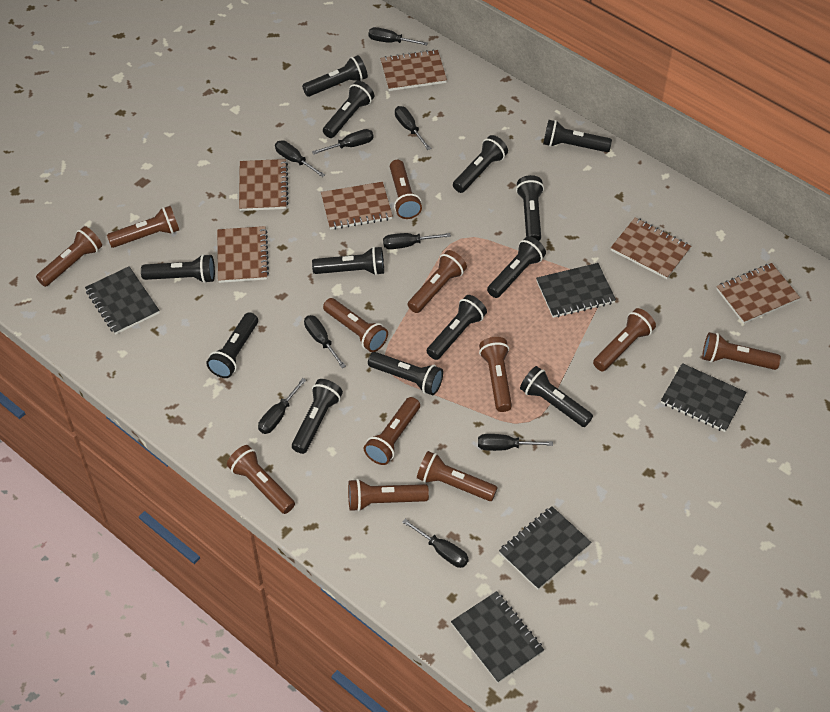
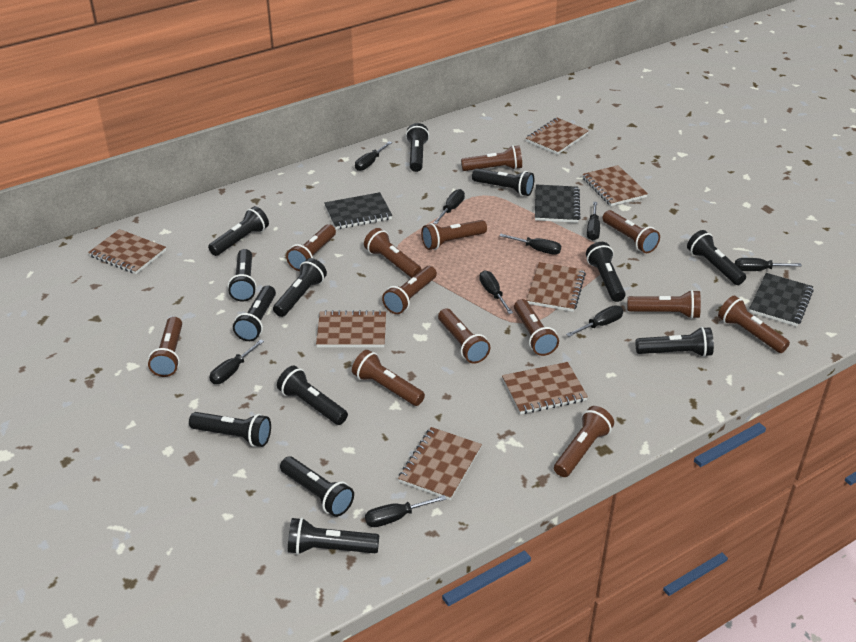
black notebook: [85,266,160,335] [451,591,544,683] [499,506,592,590] [536,263,616,318] [661,363,747,432] = 5 -> [324,192,392,229] [535,184,580,223] [749,273,814,326] = 3
brown flashlight: [36,226,102,287] [107,206,179,248] [227,445,295,514] [323,298,388,352] [348,479,429,512] [364,397,420,465] [390,160,422,219] [408,250,467,313] [417,451,498,501] [479,337,512,412] [593,308,656,371] [702,332,781,370] = 12 -> [148,317,182,377] [286,224,336,271] [352,350,425,406] [364,228,422,278] [382,266,437,314] [421,220,487,250] [438,308,491,364] [461,145,522,171] [514,299,559,356] [554,406,614,477] [602,210,660,253] [627,290,701,319] [718,296,790,353] = 13
brown notebook: [217,226,269,283] [239,159,288,211] [321,182,393,230] [380,49,447,91] [611,218,691,279] [716,263,800,324] = 6 -> [88,229,166,274] [316,310,386,347] [398,427,482,500] [502,362,588,414] [526,118,589,155] [526,262,586,312] [582,165,648,206] = 7

